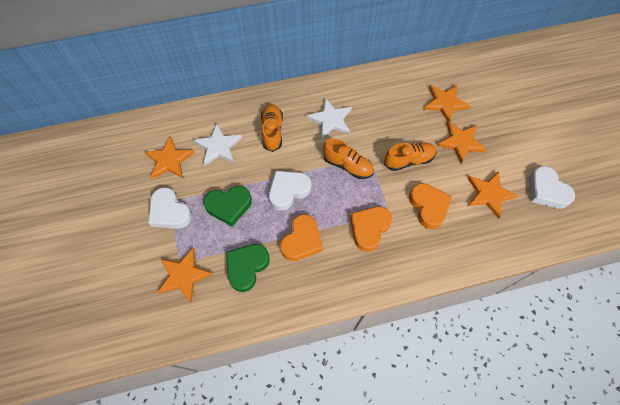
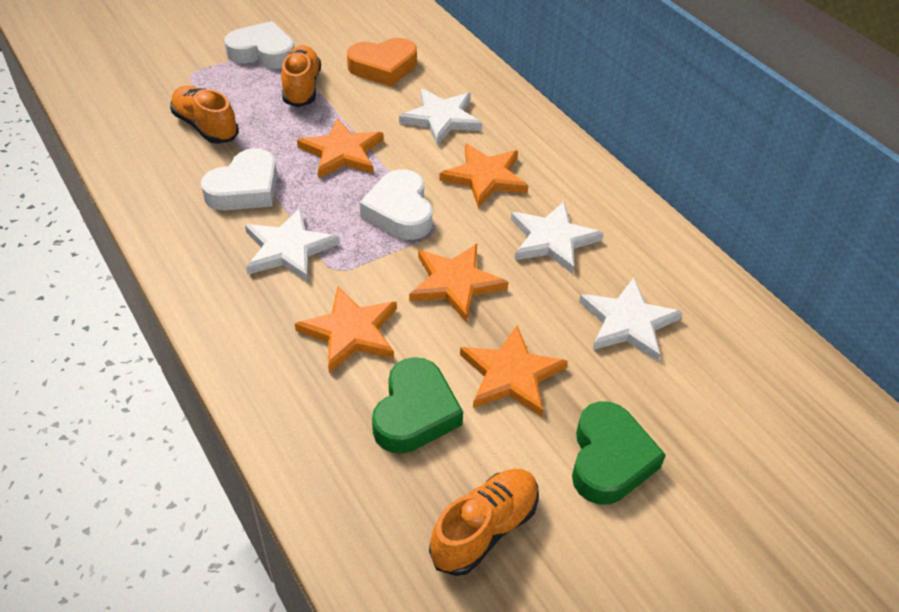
orange heart: [280,214,323,261] [350,206,392,252] [409,183,452,229] = 3 -> [347,38,417,87] = 1
white star: [193,124,242,166] [307,98,352,139] = 2 -> [245,208,340,282] [399,89,482,145] [511,202,603,274] [579,278,683,361] = 4

